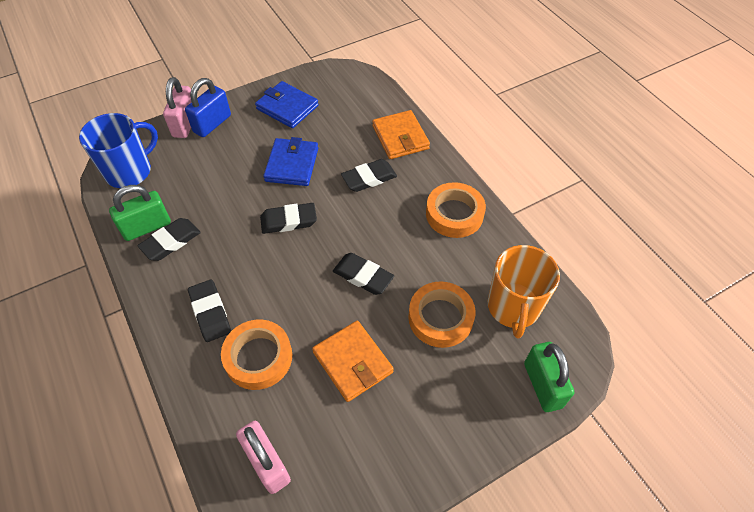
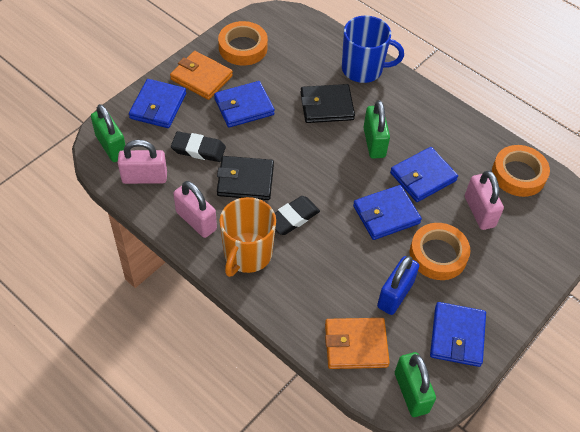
black eraser: [137,218,201,261] [188,280,231,342] [260,203,317,234] [333,253,394,295] [341,159,397,192] = 5 -> [171,131,226,162] [275,196,320,235] = 2
black wallet: none = 0 -> [217,156,274,200] [300,84,355,123] = 2
blue wallet: [255,81,319,128] [263,137,318,186] = 2 -> [129,79,186,128] [214,81,275,128] [353,185,422,240] [390,147,458,202] [430,302,486,367] = 5
green padlock: [109,185,171,241] [524,342,574,412] = 2 -> [91,104,125,162] [363,100,390,159] [395,352,436,417] = 3
pink padlock: [163,77,191,138] [236,421,291,494] = 2 -> [118,140,167,184] [173,181,217,238] [465,171,504,230] = 3

